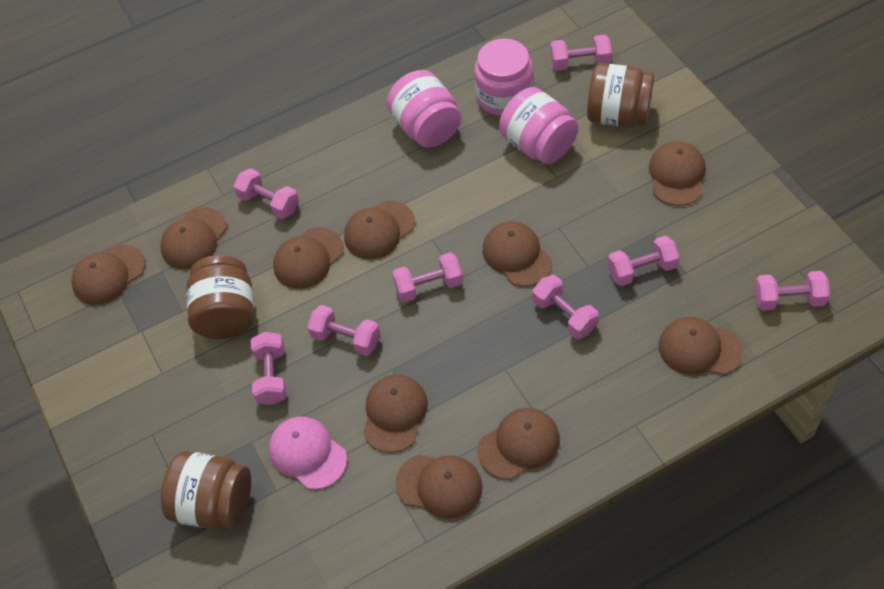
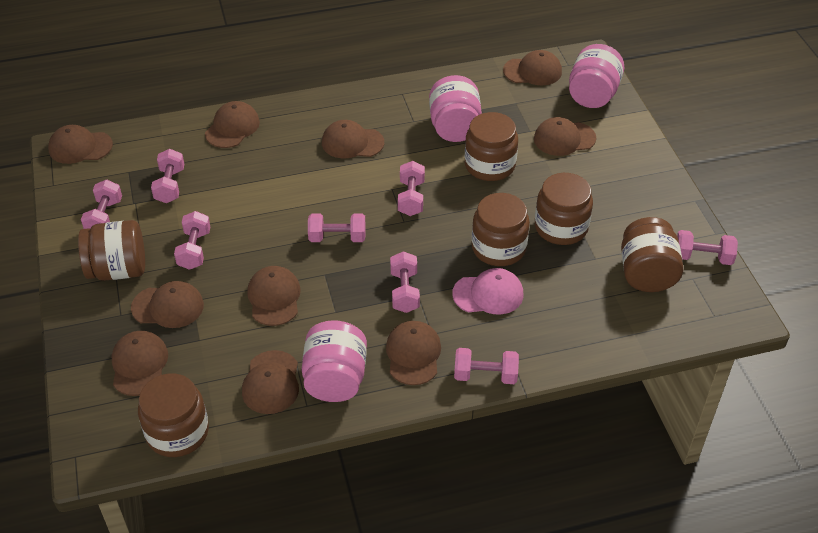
brown jar: [161,451,251,530] [186,255,254,339] [587,63,654,127] = 3 -> [78,220,145,281] [138,373,209,457] [465,112,518,181] [472,193,530,266] [535,173,593,245] [621,217,683,292] = 6

